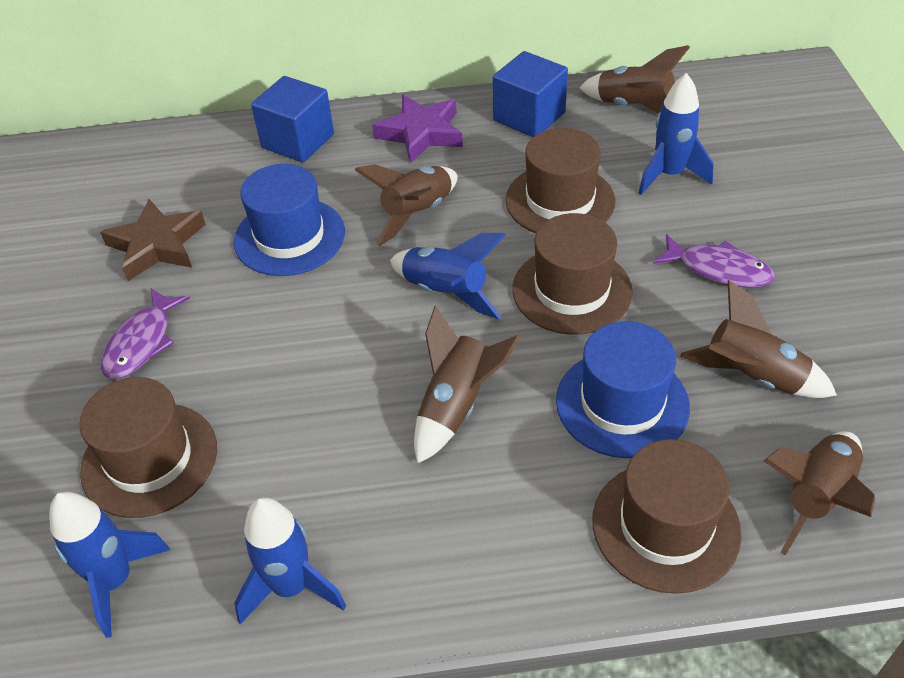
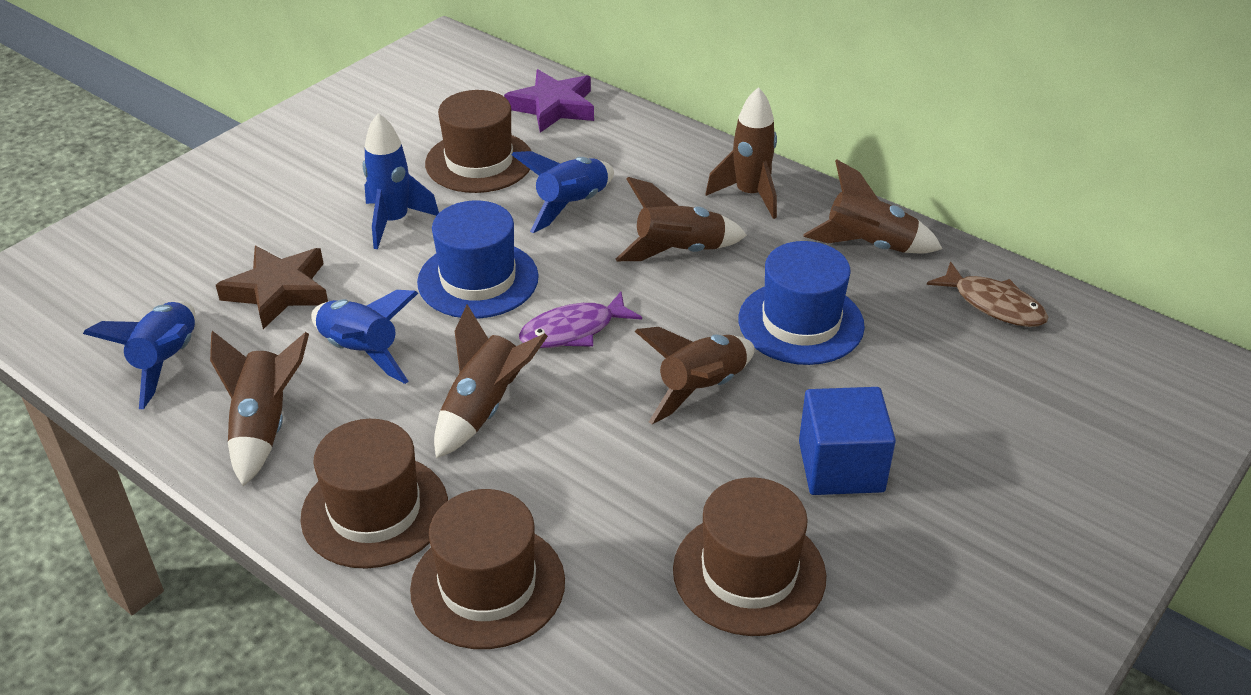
blue cube: [251,76,334,163] [493,51,568,137] = 2 -> [799,387,896,495] = 1
brown fish: none = 0 -> [927,261,1048,327] = 1
brown rocket: [355,164,458,246] [414,306,520,464] [579,45,690,114] [680,280,837,398] [763,431,875,555] = 5 -> [210,331,309,486] [434,304,548,458] [616,177,747,261] [634,327,755,424] [706,87,777,219] [803,160,943,253] = 6
purple fish: [101,288,190,379] [653,234,775,288] = 2 -> [519,291,642,348] = 1

